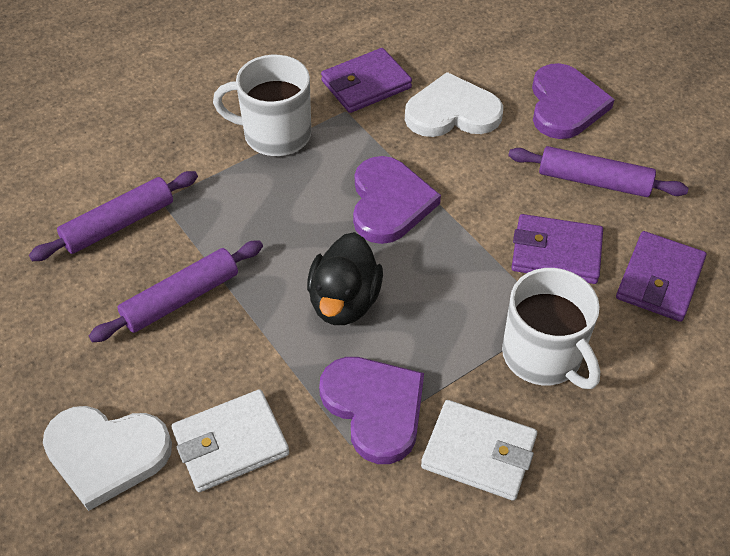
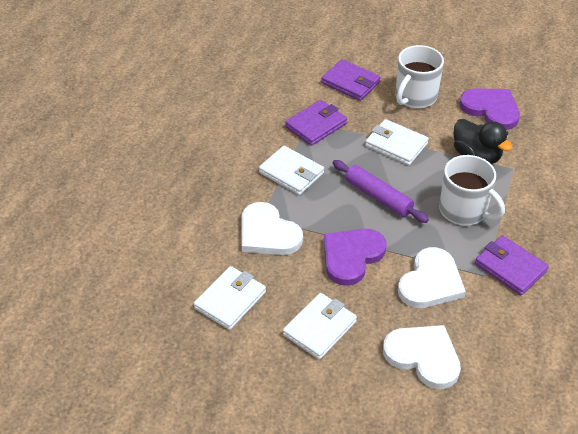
purple heart: [319,357,424,464] [353,156,441,244] [532,63,615,139] = 3 -> [324,229,386,286] [459,88,520,130] = 2
purple rolling pin: [29,171,198,261] [89,241,263,342] [508,146,689,197] = 3 -> [333,160,429,223] = 1
white heart: [43,406,172,511] [405,72,503,137] = 2 -> [242,202,303,255] [383,325,461,389] [398,247,466,308] = 3
white wallet: [172,389,289,492] [421,400,537,501] = 2 -> [194,266,266,330] [259,146,324,195] [283,293,357,360] [365,119,429,166] = 4

